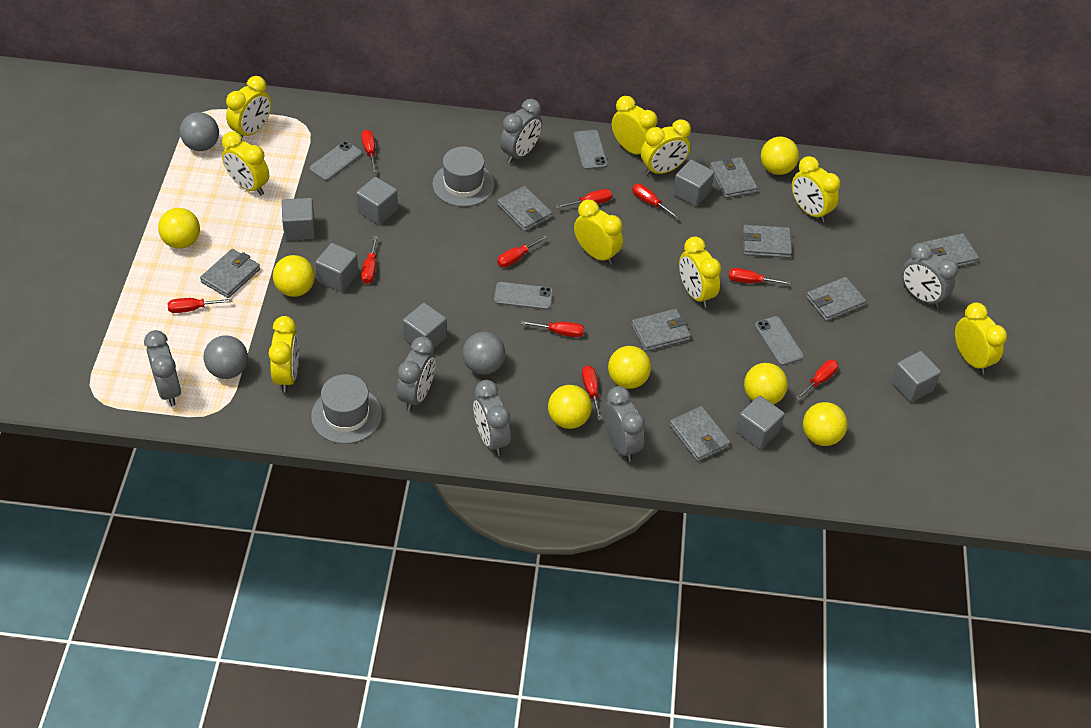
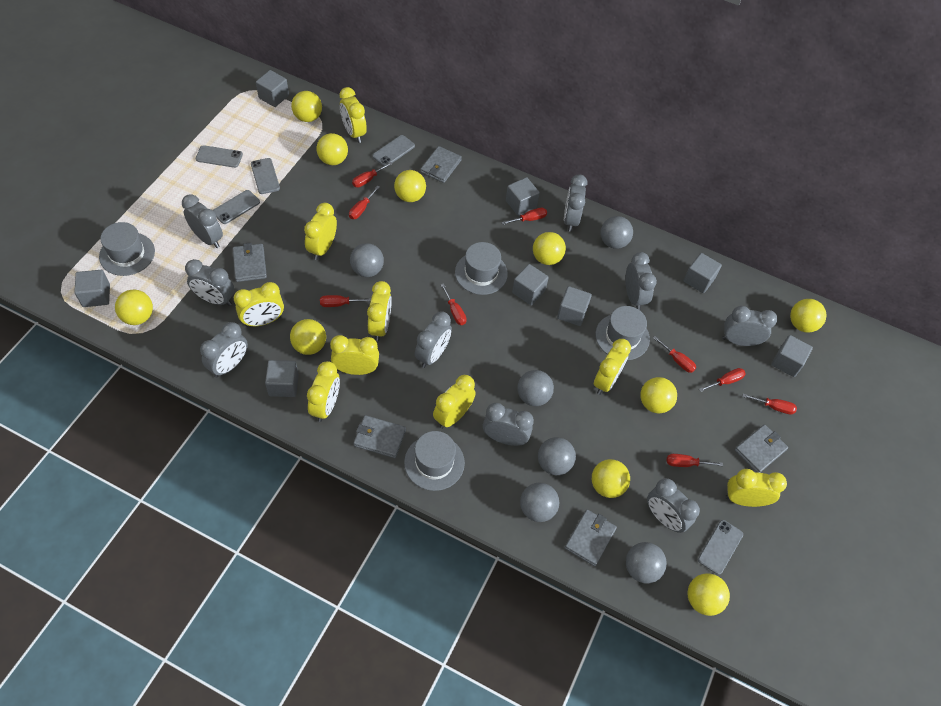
grey ball: [180,112,219,151] [204,335,248,379] [462,332,505,375] = 3 -> [350,243,384,277] [517,370,554,406] [520,483,559,522] [538,437,576,475] [600,216,633,249] [626,542,667,584] = 6
grey clock: [144,330,181,406] [397,336,436,411] [473,380,511,456] [500,99,542,164] [603,386,645,462] [902,243,958,308] = 6 -> [182,194,223,248] [185,259,234,306] [200,322,248,378] [415,312,452,368] [483,403,534,446] [564,174,587,232] [625,252,657,310] [647,478,700,533] [722,306,777,346] = 9
grey cube: [282,198,315,241] [315,243,358,292] [356,177,398,225] [403,303,447,348] [673,160,714,207] [736,396,785,450] [891,351,941,402] = 7 -> [74,270,110,307] [256,70,289,107] [265,360,299,397] [506,177,540,216] [512,264,549,305] [557,286,592,326] [683,253,722,293] [771,335,813,377] = 8
grey hat: [311,374,382,444] [432,146,495,207] = 2 -> [99,222,155,276] [404,431,465,491] [455,242,508,295] [595,306,650,360] = 4
grey phone: [309,141,362,181] [494,282,553,310] [574,130,608,170] [755,316,804,366] = 4 -> [196,145,243,168] [213,190,260,224] [251,158,280,194] [373,135,415,166] [698,520,743,575] = 5
grey wallet: [200,249,260,298] [497,186,552,232] [631,309,691,352] [669,406,730,462] [710,157,758,198] [743,225,792,258] [806,277,866,321] [922,233,979,267] = 8 -> [233,243,267,282] [353,415,406,458] [420,146,462,183] [565,509,617,566] [735,424,788,473] = 5
red screwdriver: [168,298,232,313] [361,129,377,172] [361,236,378,284] [497,235,548,267] [521,321,584,337] [556,189,612,209] [582,365,602,420] [632,184,680,219] [729,268,790,285] [795,360,838,401] = 10 -> [320,295,371,307] [349,186,380,219] [352,162,392,187] [440,283,467,325] [501,208,547,225] [653,336,696,373] [667,454,723,467] [699,368,746,392] [742,394,797,414] = 9
yellow ball: [158,208,200,249] [273,255,315,297] [548,385,592,429] [608,346,651,389] [744,363,788,405] [761,137,799,175] [803,402,847,446] = 7 -> [115,290,153,325] [290,319,326,355] [291,91,322,122] [317,133,348,165] [394,170,426,202] [533,232,566,265] [592,459,630,498] [640,377,677,413] [687,573,730,616] [790,299,827,333] = 10

